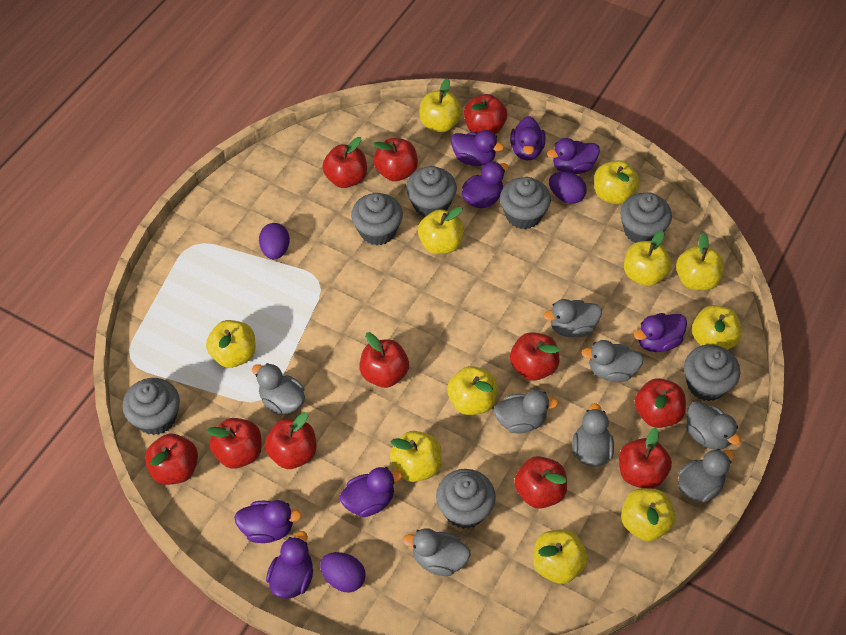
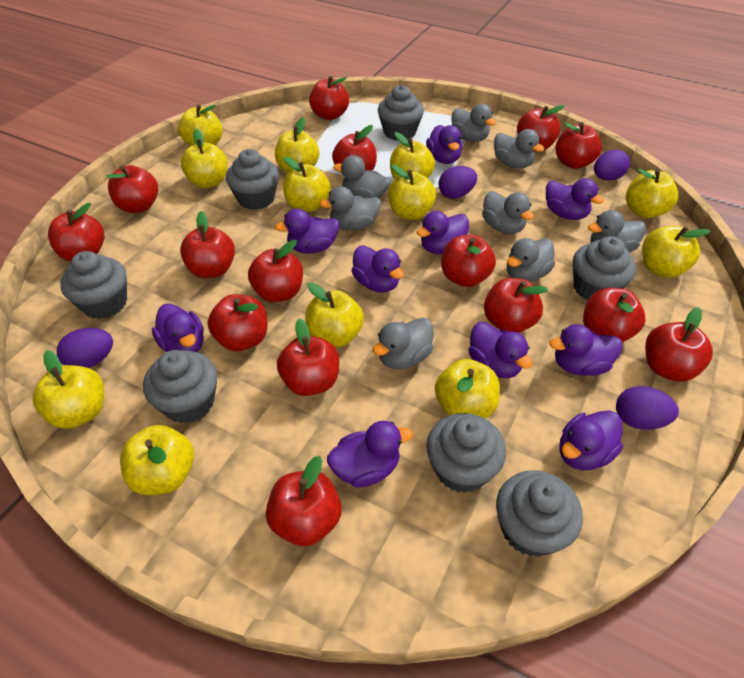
purple duck: [234,500,302,543] [266,531,313,599] [339,467,403,517] [451,130,504,166] [462,161,509,208] [510,116,546,160] [547,138,600,174] [634,313,687,352] = 8 -> [152,304,204,352] [275,208,339,254] [327,421,413,488] [352,245,404,293] [417,211,469,254] [426,125,463,164] [469,322,532,378] [546,178,604,220] [549,324,622,376] [559,410,623,470] = 10
purple egg: [259,223,290,259] [320,552,366,592] [549,172,587,204] = 3 -> [57,328,113,368] [439,166,477,199] [594,149,630,181] [616,386,679,430] = 4
red apple: [145,434,198,485] [207,418,262,469] [265,412,316,469] [322,137,367,188] [359,332,409,388] [373,138,418,181] [464,94,507,134] [510,332,560,381] [514,456,567,509] [619,427,672,489] [635,378,686,428] = 11 -> [48,203,105,261] [106,165,158,213] [180,211,235,278] [208,294,268,351] [248,240,303,302] [266,456,342,546] [277,318,339,396] [309,76,349,120] [332,125,377,173] [441,235,496,287] [484,278,548,333] [517,105,565,152] [555,122,602,169] [583,288,646,342] [645,307,713,382] = 15
yellow apple: [206,320,256,368] [390,431,442,482] [418,207,464,254] [419,78,463,132] [447,366,497,415] [533,529,588,584] [594,160,639,204] [621,488,676,541] [624,231,672,286] [676,233,724,291] [692,305,742,350] = 11 -> [33,350,104,429] [120,425,194,495] [179,104,223,146] [181,129,228,188] [275,117,319,172] [283,157,330,212] [306,283,364,347] [388,165,436,220] [390,132,435,179] [435,359,500,419] [626,169,678,218] [642,226,711,278] = 12

